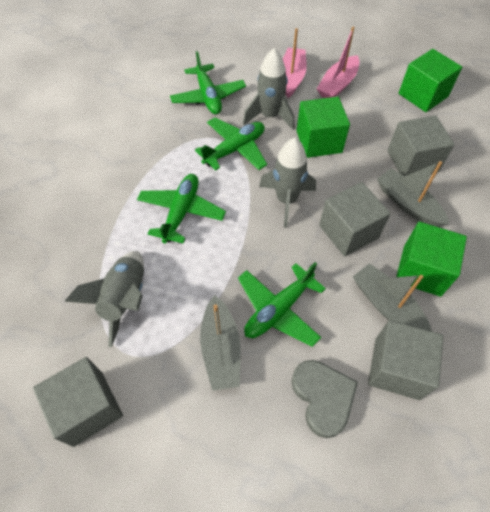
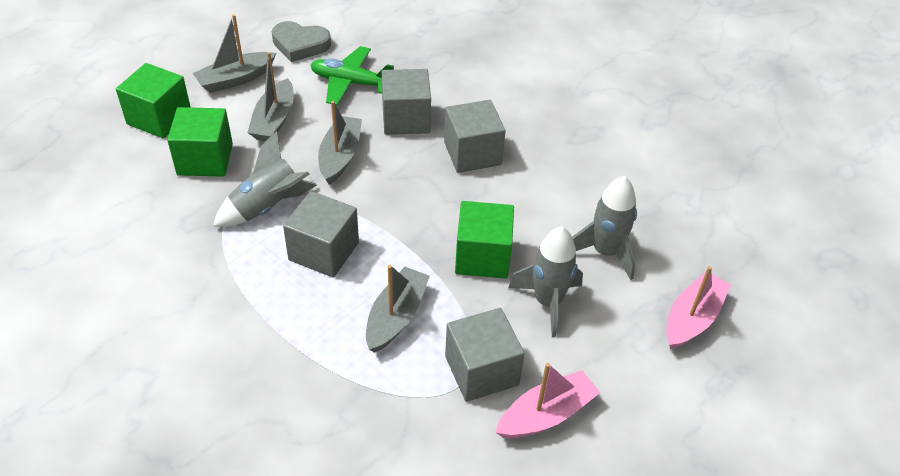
green plane: [137,174,226,244] [170,51,246,114] [195,118,267,171] [238,262,326,347] = 4 -> [311,46,394,105] = 1
grey boat: [200,295,241,391] [353,263,431,331] [377,161,449,227] = 3 -> [193,14,276,93] [247,52,294,141] [318,101,362,185] [366,265,430,353] = 4

